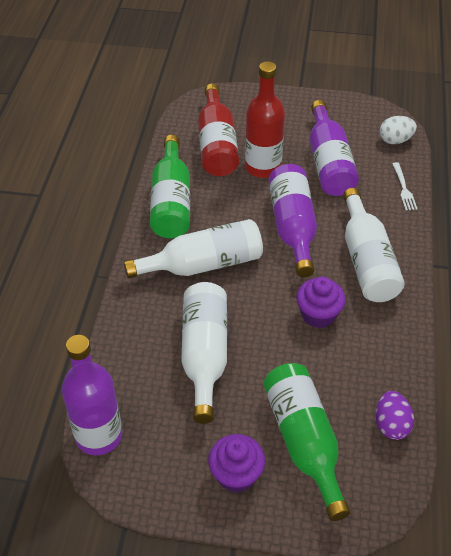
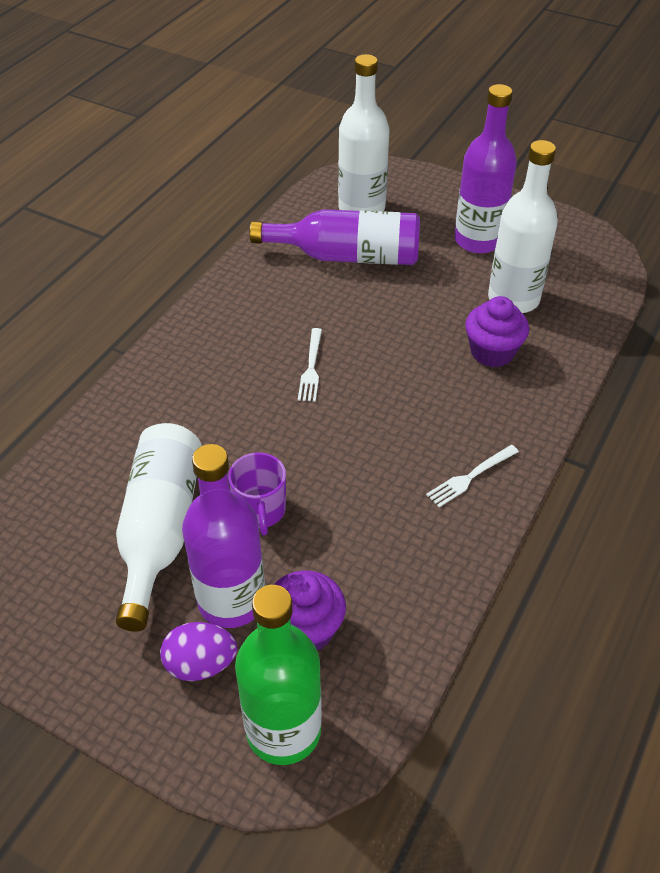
green bottle: [150,135,190,238] [263,363,351,521] = 2 -> [235,585,322,765] = 1
purple mug: none = 0 -> [228,452,286,535] = 1
red bottle: [198,83,239,176] [245,61,285,178] = 2 -> none = 0
white egg: [379,116,417,144] = 1 -> none = 0
white fork: [392,162,417,211] = 1 -> [298,328,322,402] [426,445,519,507] = 2

